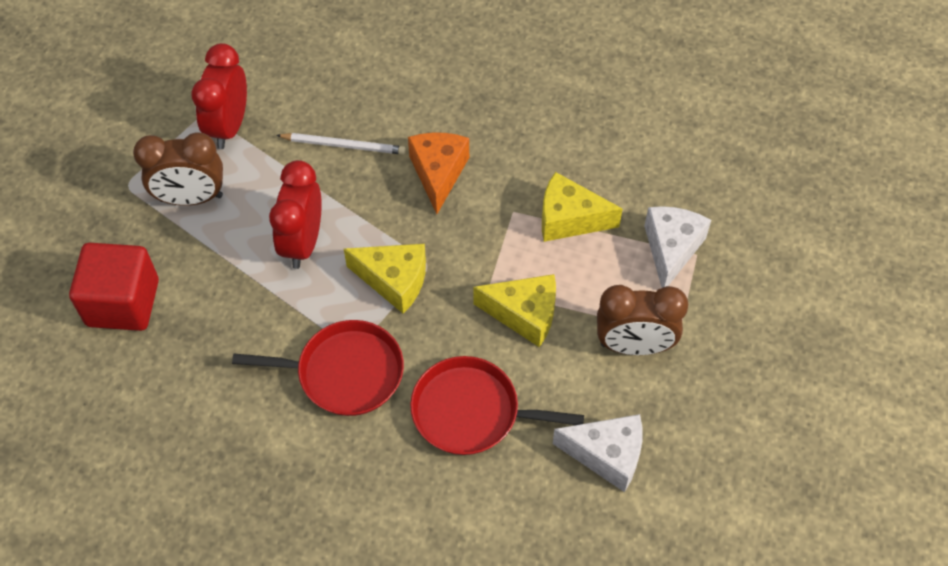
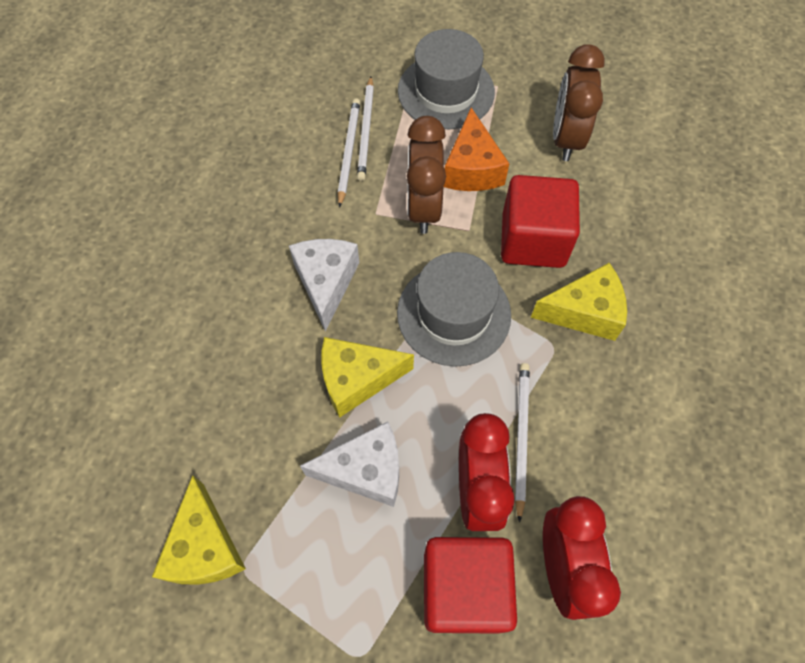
grey hat: none = 0 -> [397,252,511,367] [398,29,495,129] = 2
red cube: [69,243,159,331] = 1 -> [424,537,517,634] [501,175,580,268] = 2
red pan: [232,320,404,416] [410,356,584,455] = 2 -> none = 0
white pencil: [276,133,406,155] = 1 -> [338,98,360,208] [357,76,374,181] [515,363,530,523] = 3

